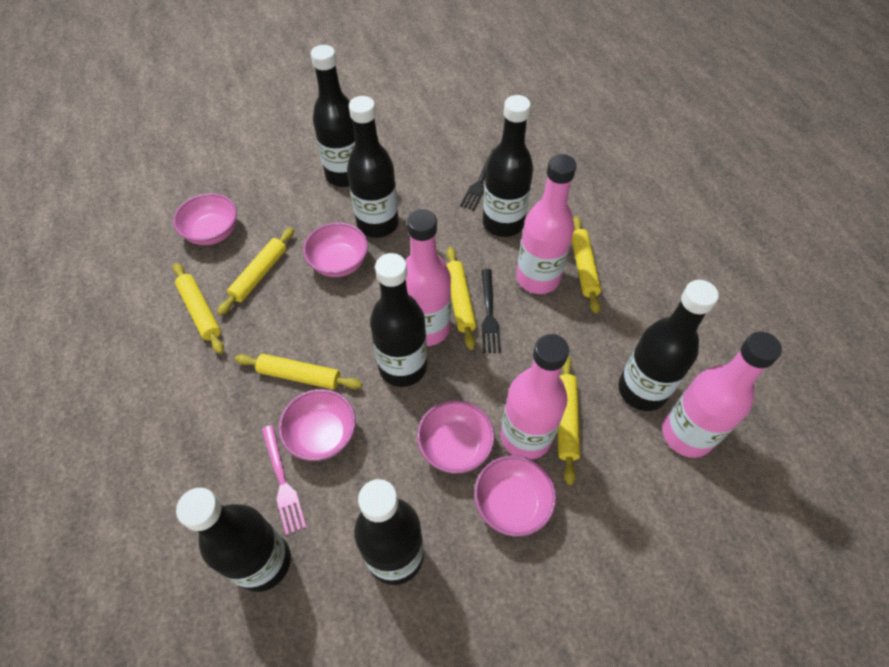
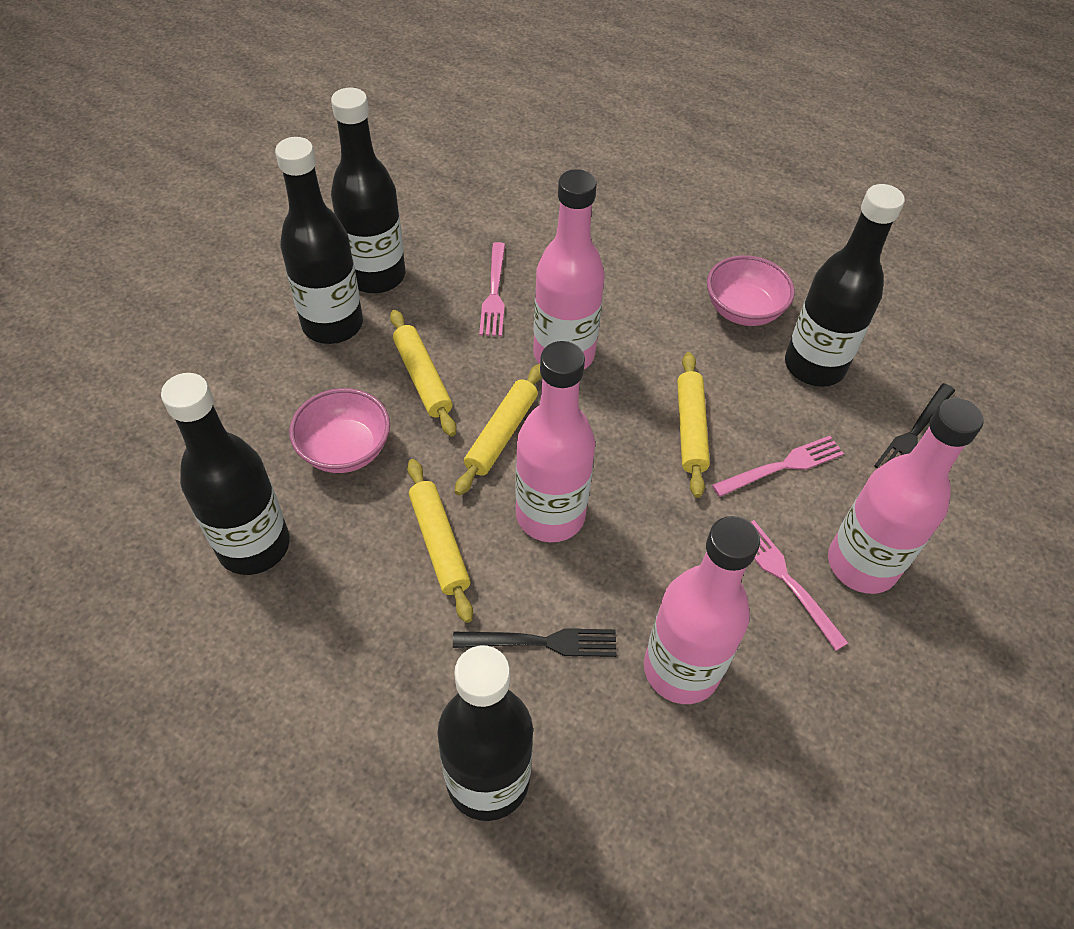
black bottle: [176,488,291,592] [311,45,355,187] [347,96,399,238] [354,479,424,585] [370,253,427,387] [483,95,533,237] [618,280,719,411] = 7 -> [161,373,290,575] [275,137,363,344] [331,88,405,293] [437,645,533,821] [785,184,905,387] = 5
pink bowl: [173,193,237,245] [278,389,356,461] [303,222,368,277] [417,400,495,474] [474,455,556,536] = 5 -> [289,388,390,473] [707,255,795,326] = 2
pink fork: [262,425,306,535] = 1 -> [479,242,505,337] [712,436,844,497] [751,520,849,651] = 3
yellow rolling pin: [173,263,224,354] [217,227,294,315] [235,354,362,390] [446,247,476,350] [558,356,580,485] [571,216,601,313] = 6 -> [390,310,457,437] [407,459,473,623] [455,364,542,496] [677,352,710,498] = 4

